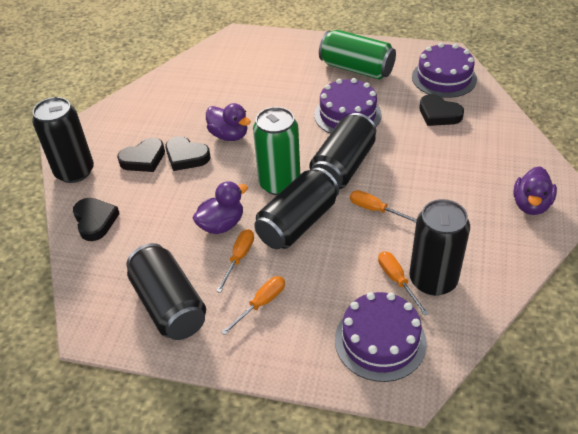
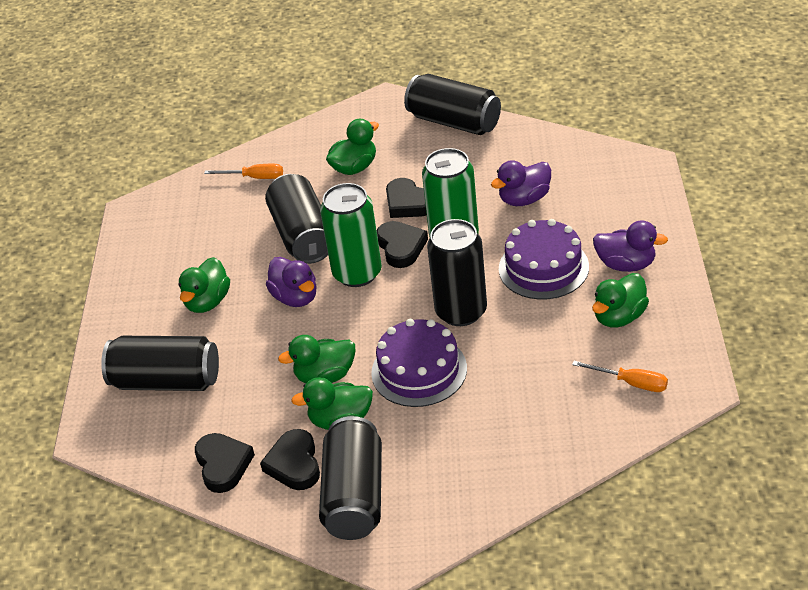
green duck: none = 0 -> [178,257,230,313] [278,335,355,383] [291,377,373,430] [326,119,379,175] [592,273,649,328] = 5
orange screwdriver: [216,229,254,293] [221,276,285,335] [350,190,417,223] [378,251,429,316] = 4 -> [204,164,283,179] [572,361,668,392] = 2
purple cake: [314,78,382,134] [335,292,427,382] [412,43,477,98] = 3 -> [371,319,467,407] [499,219,589,299] = 2

